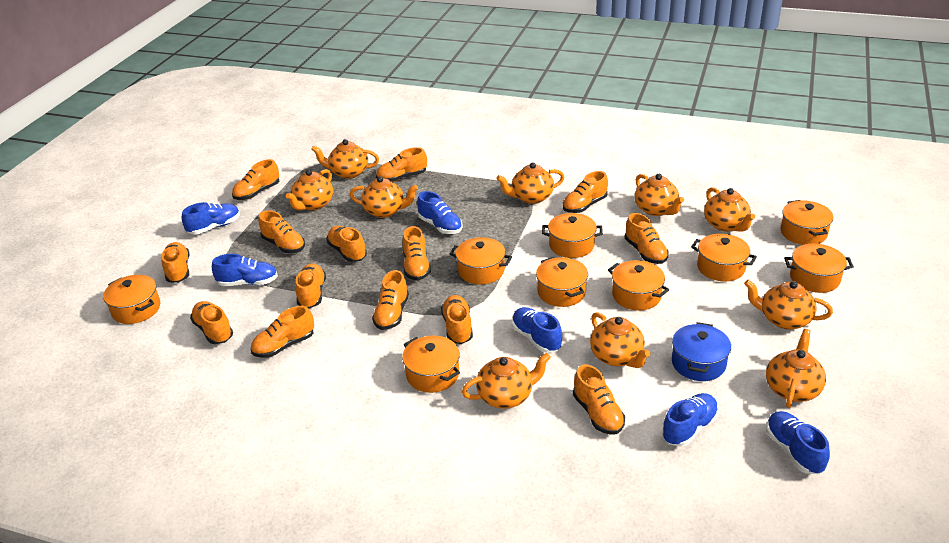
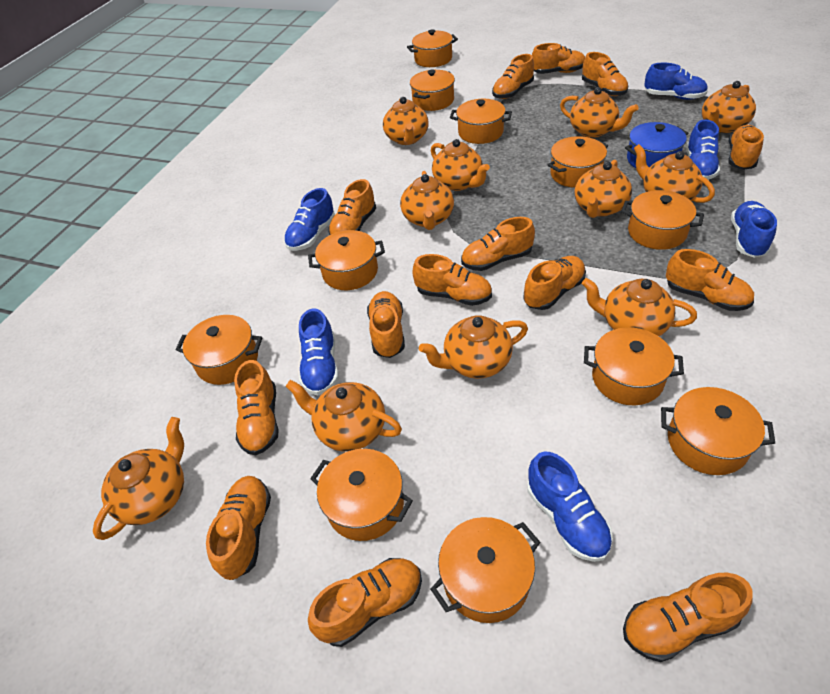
orange pot: [103,275,160,324] [402,336,460,393] [450,237,512,285] [536,257,588,307] [542,213,603,258] [608,260,669,310] [691,234,757,281] [781,200,833,245] [784,244,854,293] = 9 -> [176,315,262,385] [308,230,385,290] [310,449,413,541] [407,29,458,67] [410,70,455,111] [430,517,540,623] [450,99,512,144] [548,136,608,188] [584,327,684,405] [622,190,704,250] [661,387,775,475] = 11
orange teapot: [286,169,333,211] [311,139,379,179] [350,176,418,218] [462,353,551,409] [496,162,565,204] [590,312,650,368] [635,174,684,216] [704,187,755,232] [744,280,833,329] [766,329,826,408] = 10 -> [93,417,184,540] [285,380,402,451] [383,97,429,145] [400,171,454,230] [419,315,528,379] [431,139,490,191] [560,87,638,138] [575,160,632,218] [582,278,697,336] [634,144,715,203] [702,81,756,133] = 11

